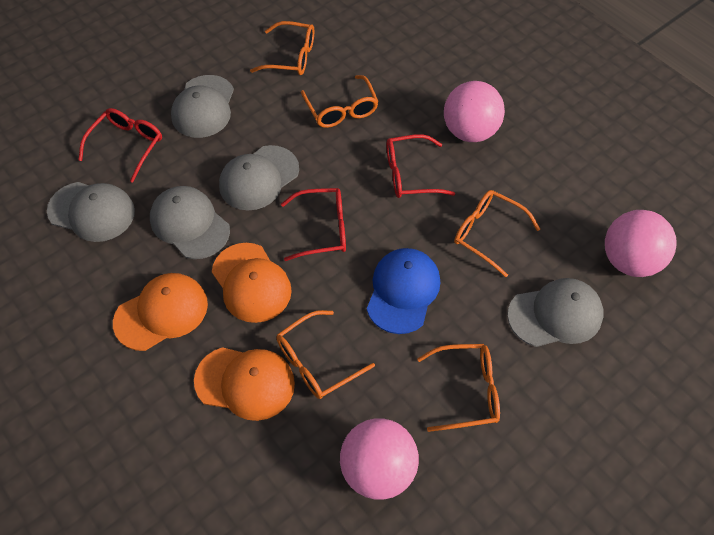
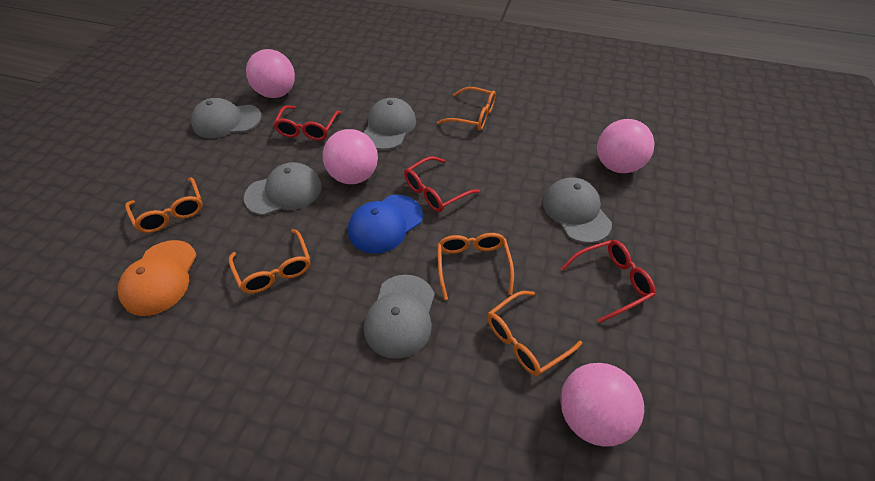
orange cap: [113,273,208,351] [194,347,295,421] [212,243,292,323] = 3 -> [118,240,196,316] = 1
pink ball: [340,418,419,500] [444,81,505,142] [605,210,677,277] = 3 -> [246,49,295,98] [323,129,378,184] [560,363,644,447] [597,119,655,173] = 4

